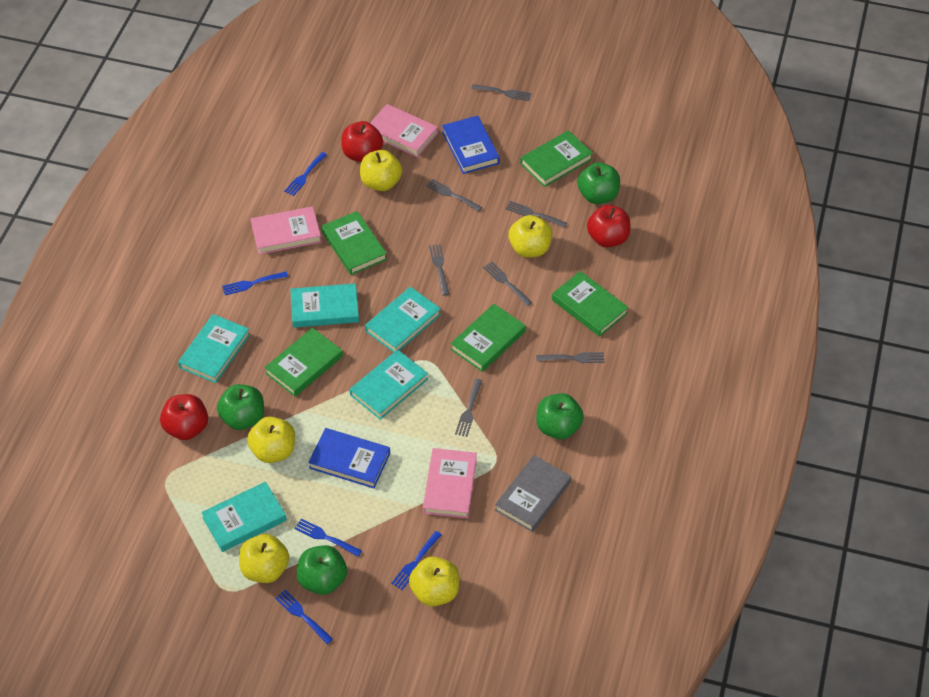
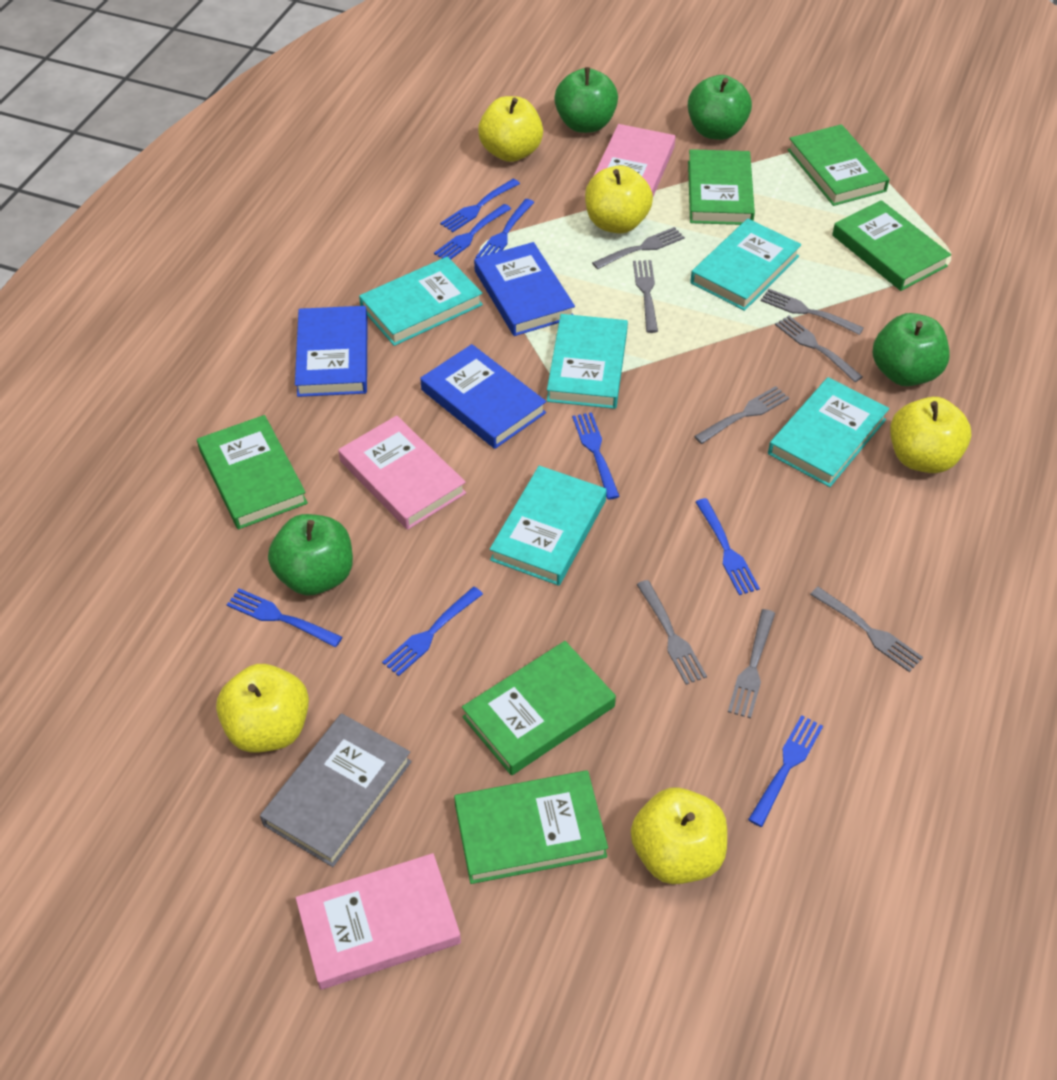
blue book: [308,428,390,488] [442,116,500,174] = 2 -> [295,306,368,397] [420,344,546,449] [474,242,575,336] = 3
blue fork: [222,271,288,295] [275,590,333,644] [284,152,327,196] [294,518,362,557] [391,531,442,590] = 5 -> [226,588,342,647] [382,587,483,676] [434,204,511,260] [440,179,520,232] [476,199,535,258] [572,412,620,499] [695,498,760,595] [748,715,823,827] = 8
green book: [264,327,343,397] [321,211,387,275] [450,304,526,372] [520,130,593,187] [552,271,629,337] = 5 -> [197,415,308,530] [454,770,608,884] [462,641,616,775] [688,149,755,225] [787,124,889,206] [832,200,951,291] = 6
grey fork: [426,179,482,212] [429,244,449,296] [455,379,482,437] [471,84,532,101] [483,262,532,306] [506,201,567,228] [536,352,604,363] = 7 -> [592,227,685,269] [633,260,658,333] [637,580,707,685] [694,386,789,444] [728,609,775,719] [761,289,864,335] [775,316,863,382] [810,587,923,672] = 8
red apple: [160,394,208,440] [341,121,383,162] [587,205,630,247] = 3 -> none = 0

